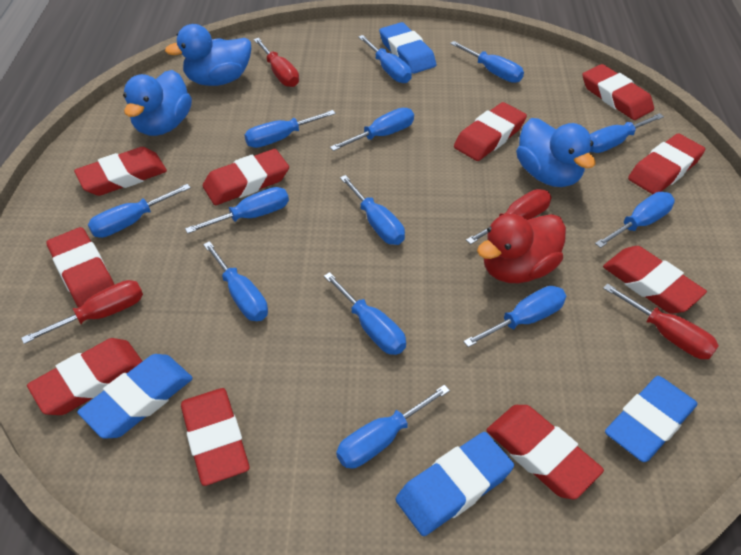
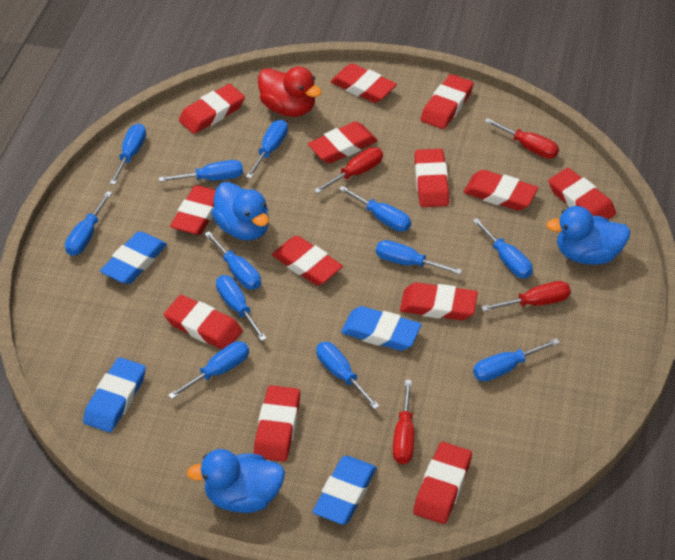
blue screwdriver: [88,184,191,238] [185,187,289,234] [203,241,268,321] [244,110,336,148] [324,272,406,355] [330,108,414,151] [336,385,450,468] [340,175,405,245] [358,35,412,83] [450,41,524,83] [463,286,566,347] [590,113,664,153] [595,192,675,248] = 13 -> [65,191,112,256] [110,123,146,185] [159,160,243,182] [168,341,249,399] [204,231,261,290] [216,275,267,341] [246,120,288,179] [316,342,380,410] [339,186,411,232] [376,240,462,274] [472,218,533,278] [473,338,560,382] = 12
red eraser: [27,338,143,415] [46,227,115,308] [74,147,167,196] [181,388,250,486] [203,149,289,205] [454,102,527,161] [486,405,604,499] [582,64,654,120] [603,246,707,314] [628,134,705,194] = 10 -> [164,295,243,349] [170,185,216,235] [179,84,245,134] [254,385,300,462] [272,236,343,286] [308,121,378,164] [330,63,397,103] [400,283,478,320] [413,442,472,524] [414,149,449,207] [421,74,474,129] [463,170,538,211] [549,168,616,219] = 13

